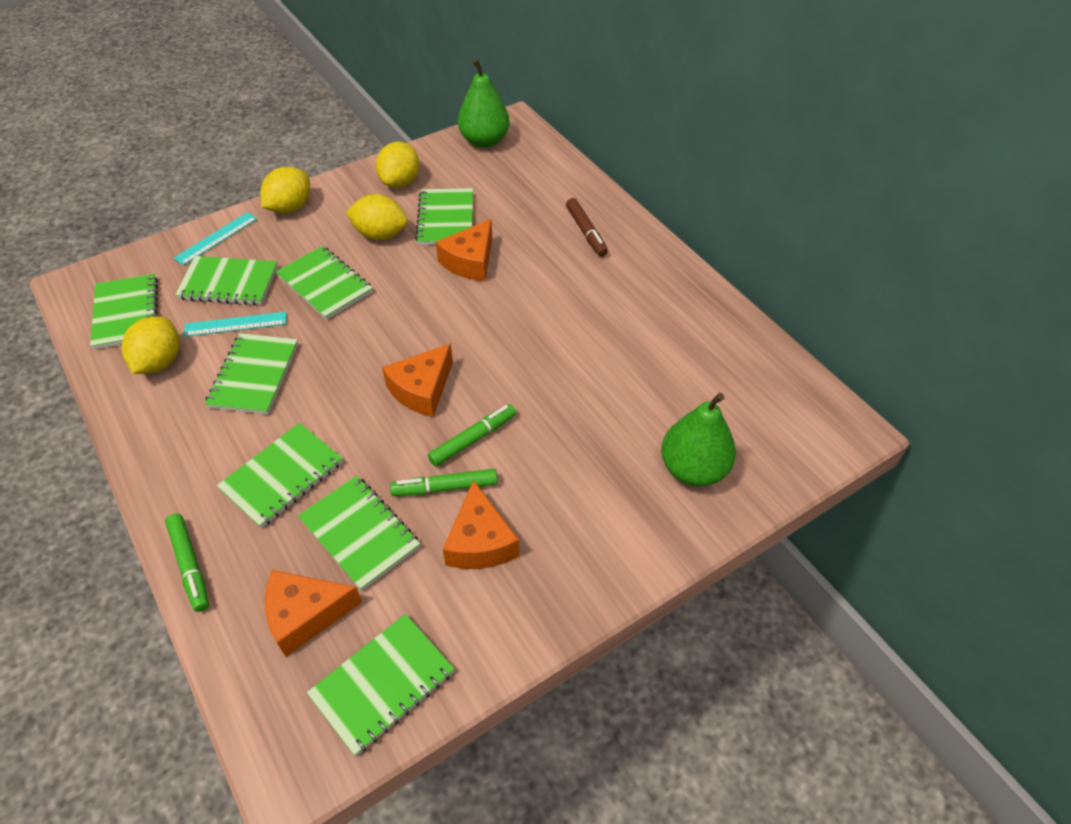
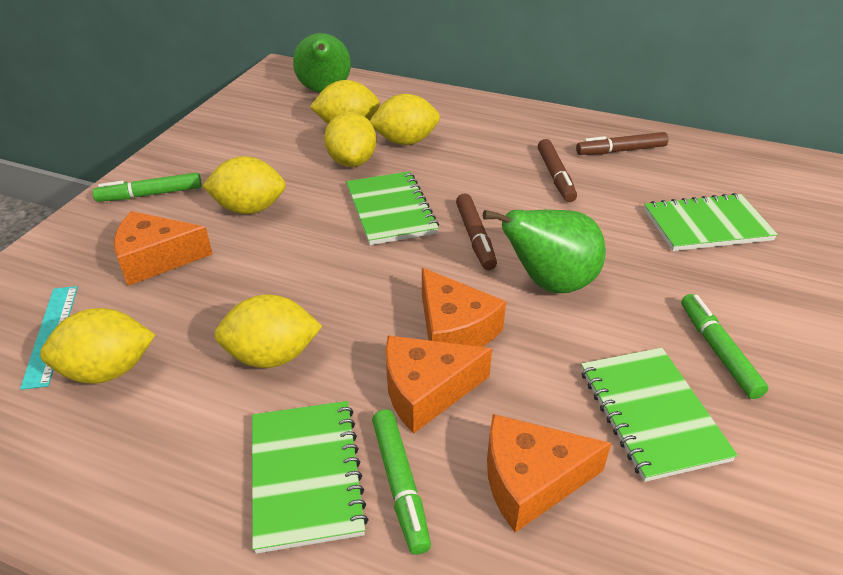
brown marker: [566,198,608,257] = 1 -> [456,194,497,270] [538,139,577,202] [576,132,668,155] = 3
green notebook: [90,274,158,349] [175,256,278,305] [205,333,298,415] [217,423,343,528] [276,246,373,320] [298,475,420,591] [307,614,454,756] [415,188,473,245] = 8 -> [252,401,368,554] [346,171,439,245] [581,348,738,482] [644,193,778,251] = 4
turquoise ruler: [174,212,257,266] [184,312,286,337] = 2 -> [20,286,78,390] = 1
yellow lemon: [121,317,180,374] [261,167,310,214] [346,194,408,240] [376,142,419,188] = 4 -> [40,308,155,384] [202,156,286,214] [214,295,322,368] [310,80,380,124] [324,111,377,167] [370,94,440,145] = 6

